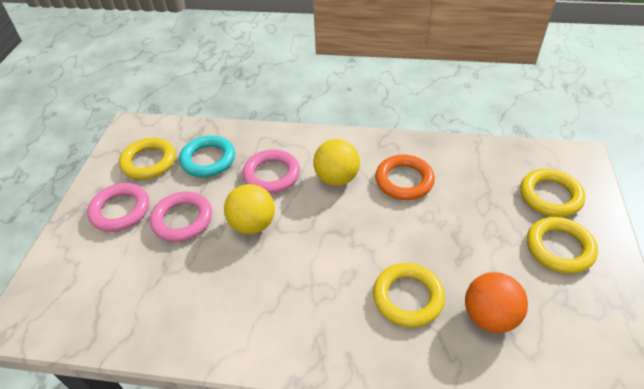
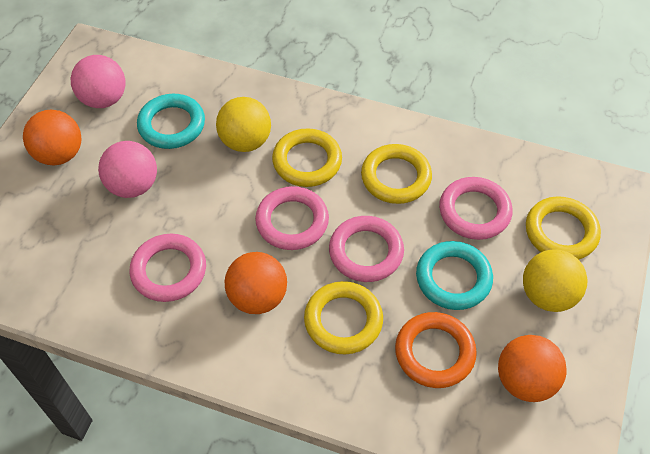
orange ball: [465,272,528,333] = 1 -> [23,110,81,166] [225,252,287,314] [498,335,567,402] = 3
pink ball: none = 0 -> [71,55,125,108] [98,141,157,198] = 2
pink ring: [87,183,149,232] [150,191,212,242] [243,149,300,194] = 3 -> [129,234,206,302] [255,186,329,250] [329,216,404,282] [439,177,512,240] = 4
turquoise ring: [179,135,235,177] = 1 -> [137,94,205,149] [416,241,493,310] = 2

